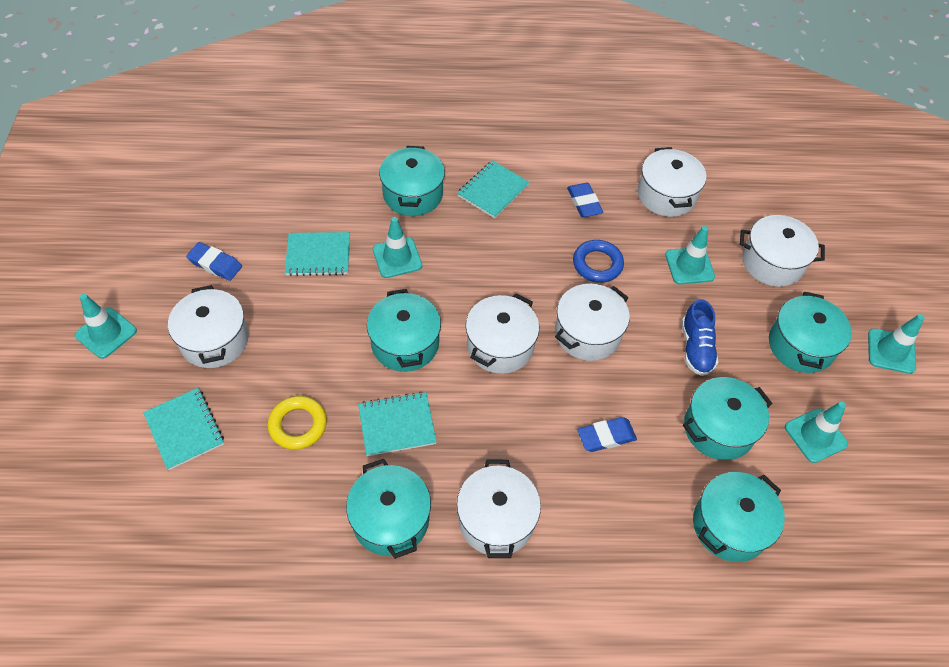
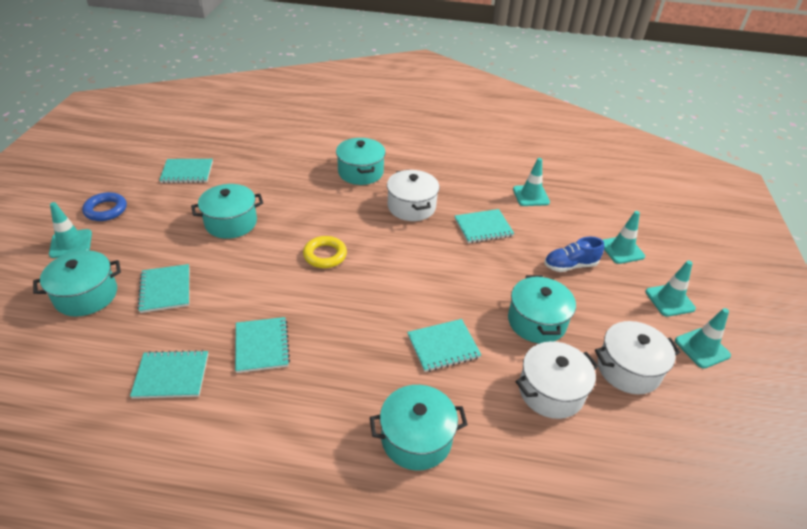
blue eraser: [186,242,242,281] [567,183,603,217] [577,417,637,452] = 3 -> none = 0
turquoise notebook: [143,388,224,470] [285,232,350,276] [358,392,437,456] [457,160,530,218] = 4 -> [130,350,208,399] [137,264,189,313] [159,159,213,183] [235,317,290,373] [407,319,481,372] [455,209,514,243] = 6
turquoise pot: [346,459,431,559] [367,289,441,372] [379,146,445,216] [683,377,772,460] [693,472,785,562] [769,292,852,373] = 6 -> [33,250,121,317] [191,184,263,239] [336,138,385,185] [370,385,468,471] [508,275,576,343] = 5
white pot: [168,285,249,368] [457,459,541,558] [466,294,539,374] [555,284,630,361] [638,147,706,217] [740,215,825,287] = 6 -> [387,170,440,221] [516,341,599,419] [595,321,681,394] = 3

